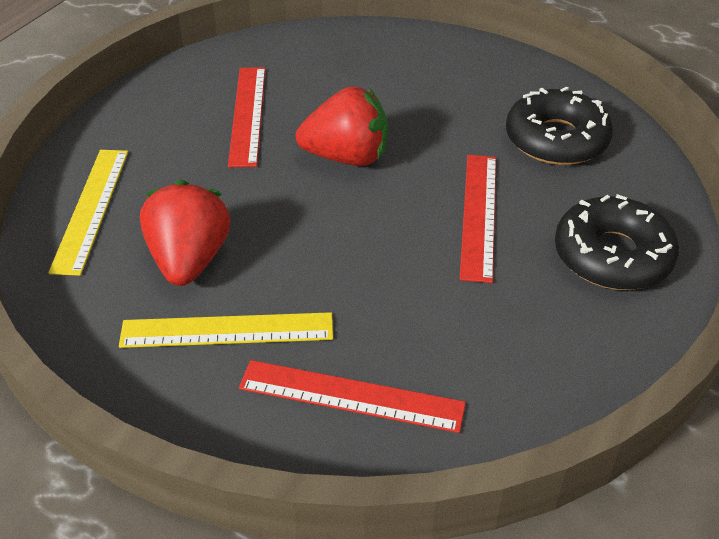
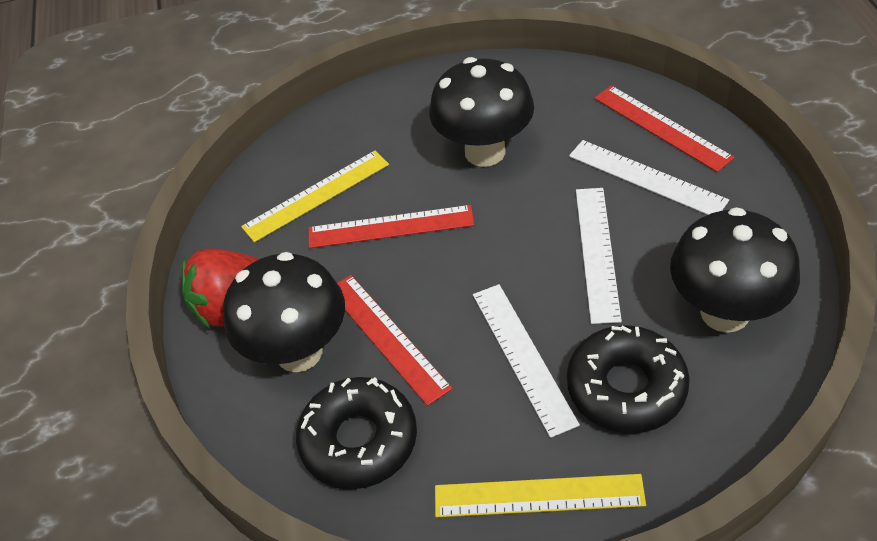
black mushroom: none = 0 -> [223,252,345,372] [429,57,534,167] [670,207,800,333] = 3
red strawberry: [140,180,230,286] [296,86,388,166] = 2 -> [181,248,259,329] = 1
white ruler: none = 0 -> [473,284,580,438] [569,140,729,215] [576,188,622,324] = 3

